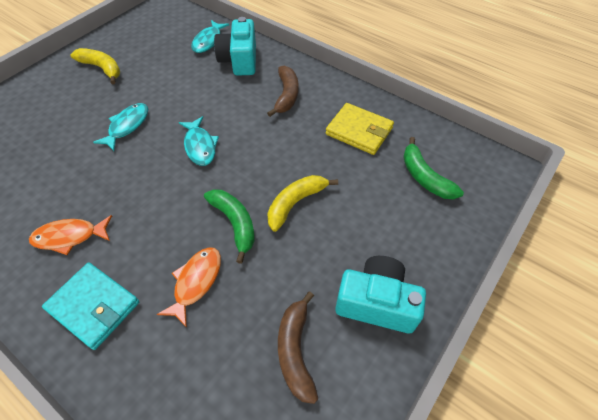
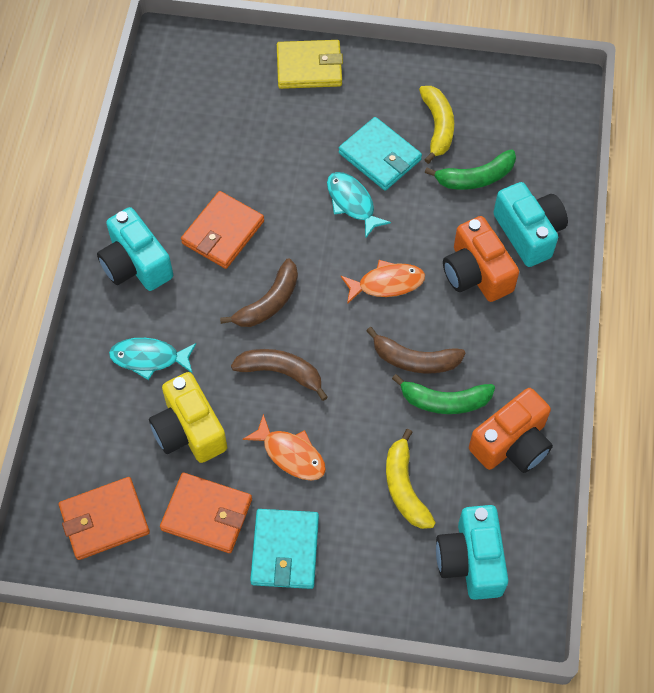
brown banana: [267,66,299,117] [278,291,318,404] = 2 -> [220,259,298,327] [231,349,328,401] [366,327,466,373] = 3
orange camera: none = 0 -> [443,216,519,302] [469,388,553,473] = 2
orange wallet: none = 0 -> [59,477,150,560] [160,472,252,553] [181,191,264,269] = 3
turquoise camera: [214,17,256,76] [335,256,426,333] = 2 -> [97,207,173,291] [436,505,508,600] [493,182,568,267] = 3
turquoise fish: [93,103,148,151] [179,116,219,166] [191,20,229,53] = 3 -> [109,338,196,380] [327,172,391,238] = 2
turquoise wallet: [42,263,139,350] = 1 -> [250,509,319,589] [339,117,422,191] = 2
yellow camera: none = 0 -> [149,372,227,463] = 1

